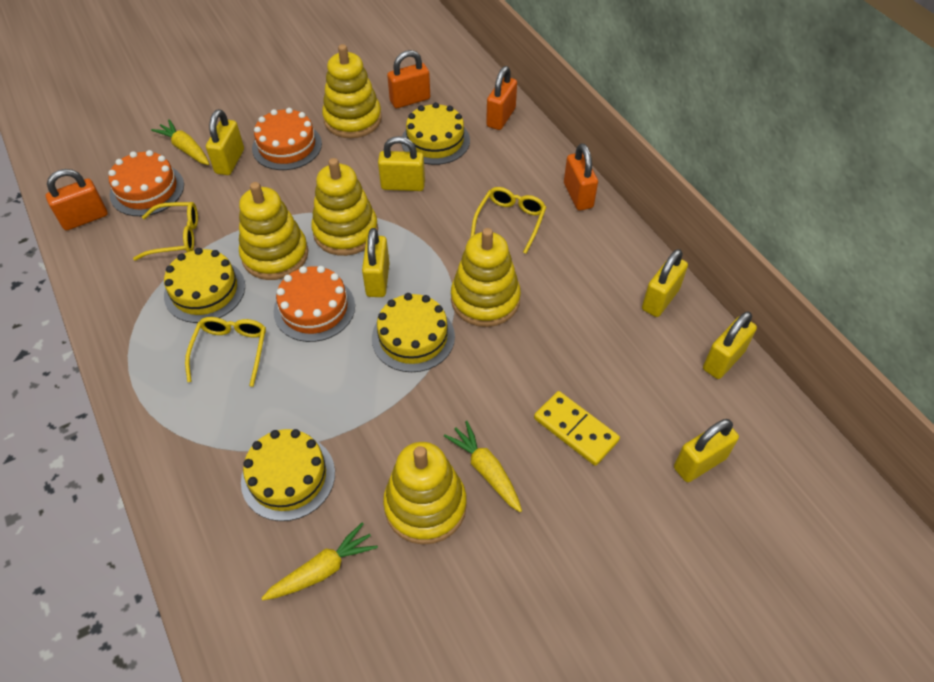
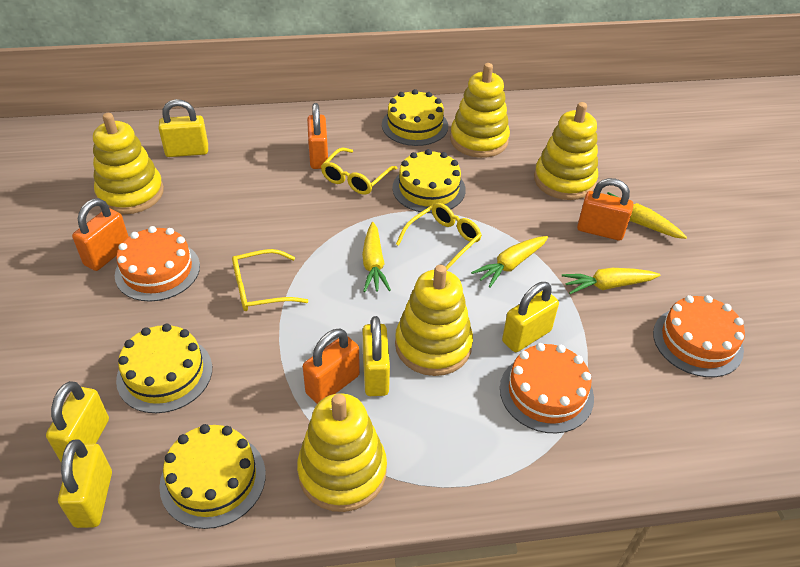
yellow carrot: [151,119,209,165] [261,523,378,600] [444,421,522,512] = 3 -> [362,222,391,292] [471,236,548,288] [562,268,660,294] [607,192,687,239] = 4
yellow domino: [534,391,620,466] = 1 -> none = 0
yellow padlock: [206,109,244,175] [362,228,389,297] [378,136,425,191] [642,249,688,317] [674,419,739,482] [703,312,757,379] = 6 -> [46,381,109,462] [58,439,112,528] [158,99,208,157] [363,316,390,396] [502,282,559,352] = 5

